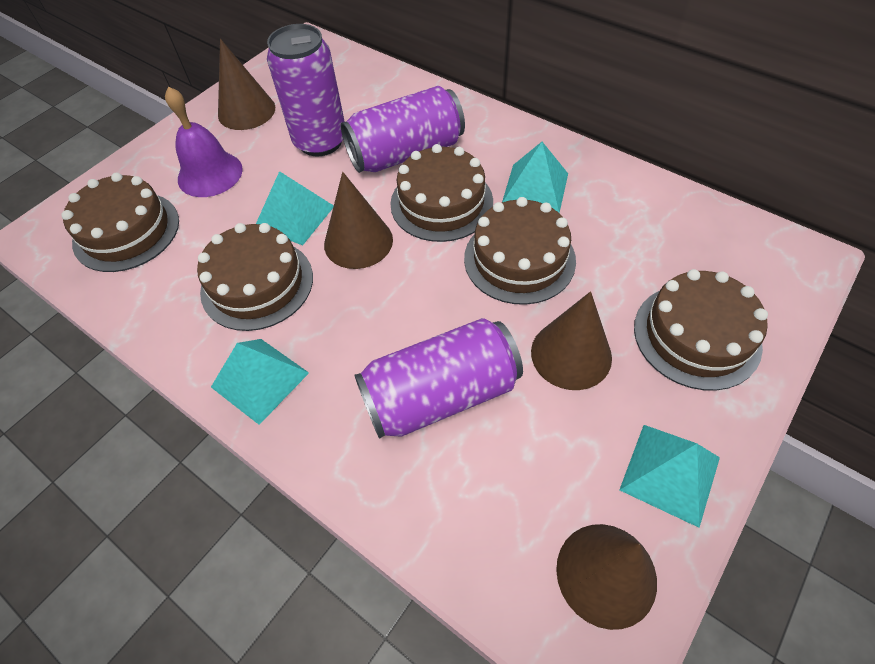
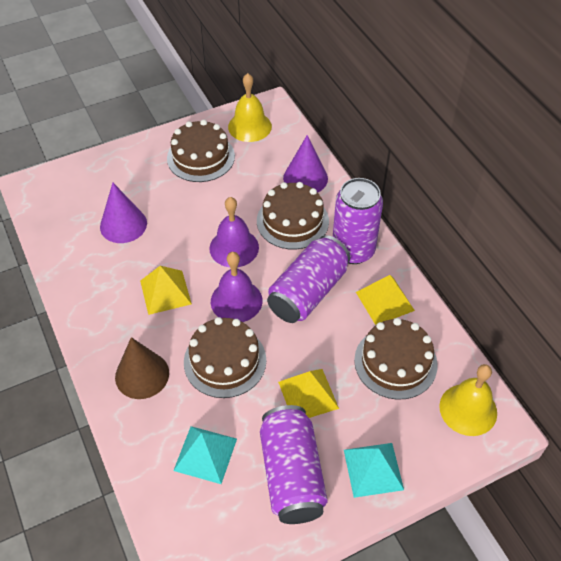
brown cake: [61,173,179,272] [197,223,313,331] [390,144,493,242] [464,197,576,305] [634,269,768,391] = 5 -> [167,120,235,182] [184,317,266,398] [257,182,329,249] [354,318,438,400] = 4
brown cone: [218,39,275,130] [324,172,393,269] [531,291,612,390] [556,524,657,630] = 4 -> [115,337,169,399] = 1
purple bell: [165,87,243,197] = 1 -> [210,197,259,267] [211,252,262,322] = 2
purple cone: none = 0 -> [100,182,147,243] [283,135,328,192] = 2
turquoise pyramid: [211,339,309,425] [256,171,334,246] [502,142,568,213] [619,425,720,528] = 4 -> [173,426,237,484] [344,443,404,498] = 2
yellow bell: none = 0 -> [228,73,272,142] [439,364,497,436] = 2
yellow pyramid: none = 0 -> [140,266,192,315] [278,369,339,418] [356,275,415,325] = 3

